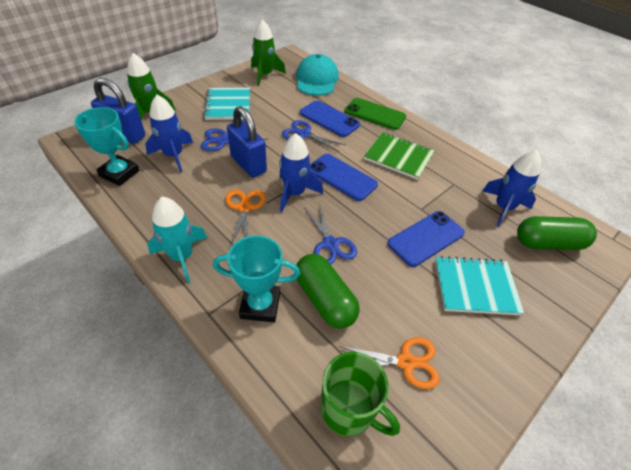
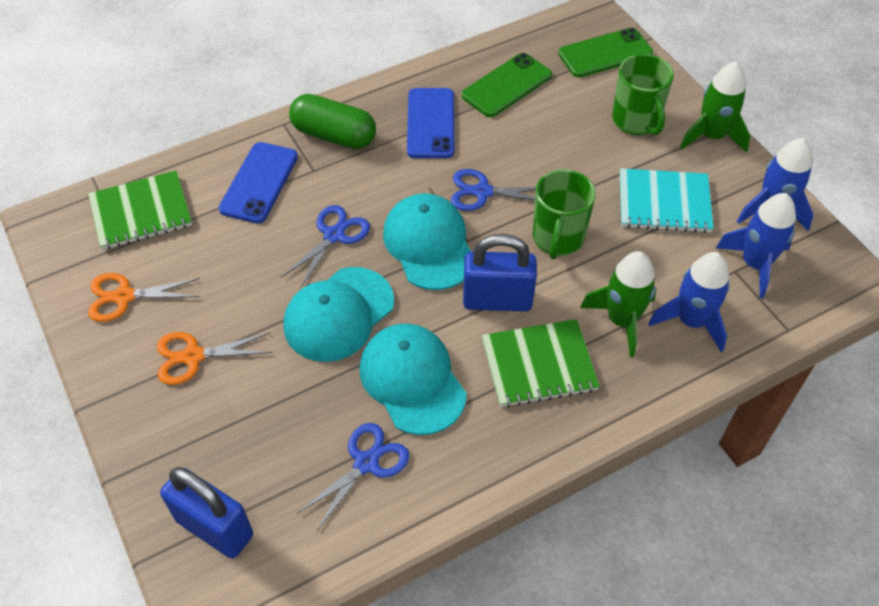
blue phone: [300,100,360,137] [310,154,378,201] [388,211,465,267] = 3 -> [219,142,298,223] [407,88,454,158] = 2
green capsule: [296,254,360,329] [517,216,597,250] = 2 -> [289,94,376,149] = 1
green mug: [321,352,400,437] = 1 -> [533,169,596,259] [612,54,674,135] = 2
green notebook: [364,132,434,180] = 1 -> [88,170,192,250] [482,319,600,408] = 2
green phone: [345,98,406,130] = 1 -> [462,53,552,117] [558,28,653,78] = 2
turquoise cap: [296,54,339,96] = 1 -> [284,267,394,362] [359,323,467,435] [383,193,471,290] = 3
turquoise notebook: [203,87,250,120] [435,256,524,315] = 2 -> [620,168,714,233] = 1
turquoise rocket: [147,197,207,283] = 1 -> none = 0
turquoise trophy: [74,107,139,186] [213,236,300,322] = 2 -> none = 0

